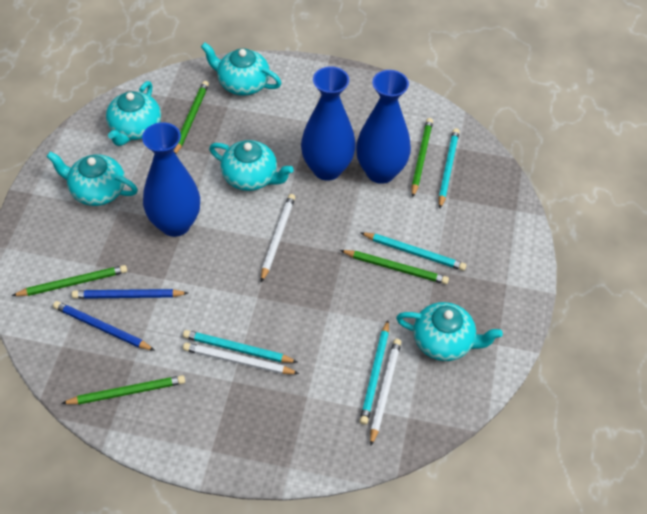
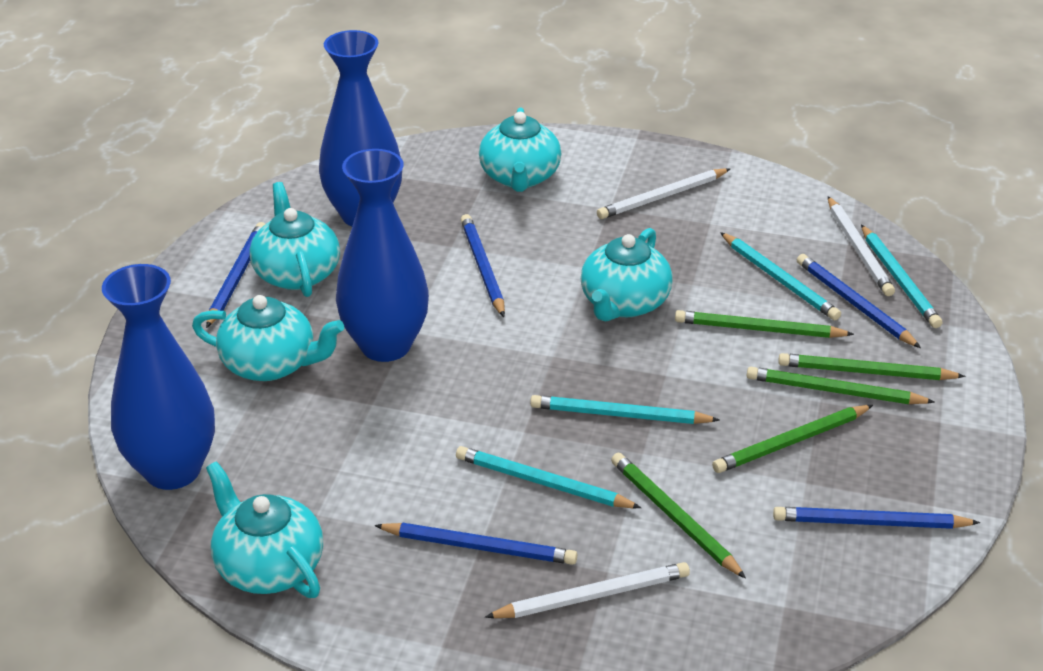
blue pencil: [53,301,155,351] [72,289,188,299] = 2 -> [206,222,265,328] [374,523,577,565] [461,214,505,317] [773,507,980,529] [797,254,921,348] = 5

